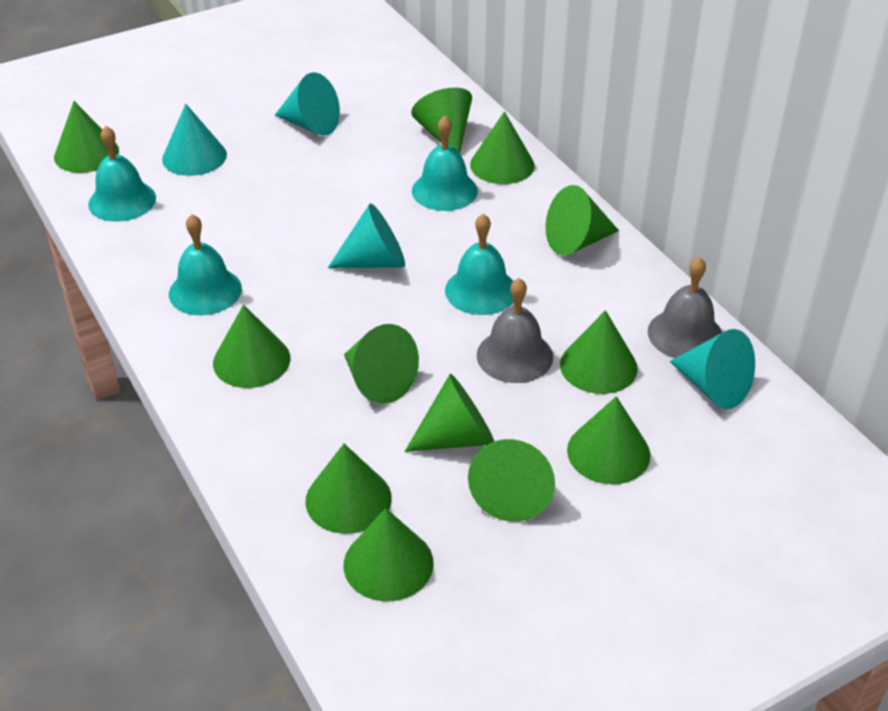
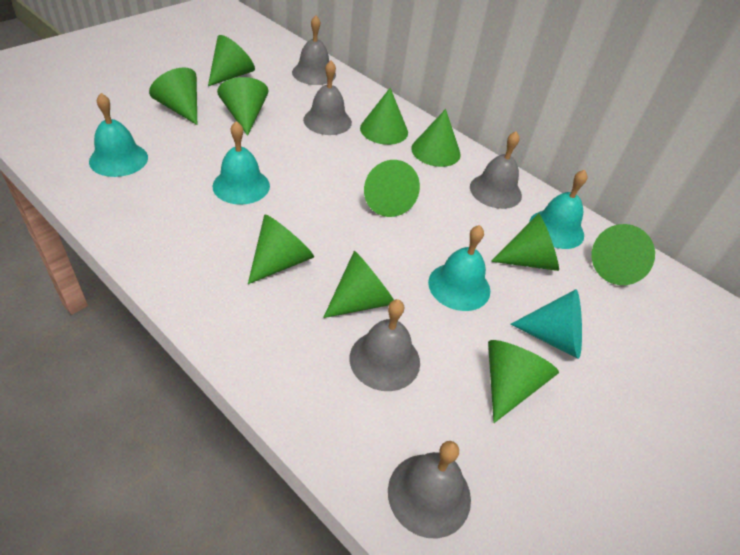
green cone: [54,101,119,173] [213,305,290,388] [306,444,392,534] [344,324,419,404] [344,508,434,602] [405,374,494,452] [411,88,472,153] [468,439,555,522] [470,112,535,184] [545,185,619,255] [560,310,638,394] [567,396,651,484] = 12 -> [149,67,197,125] [208,35,255,86] [217,77,268,136] [248,214,314,284] [323,251,394,318] [360,88,408,145] [364,160,420,217] [411,109,461,167] [488,340,559,423] [491,213,559,271] [592,224,655,285] = 11
grey bell: [477,278,553,383] [648,257,723,358] = 2 -> [292,16,336,85] [303,61,352,135] [350,299,420,391] [388,441,471,538] [470,131,522,209] = 5
turquoise cone: [162,104,227,176] [275,72,340,136] [328,204,405,268] [670,329,755,409] = 4 -> [510,289,582,359] = 1

